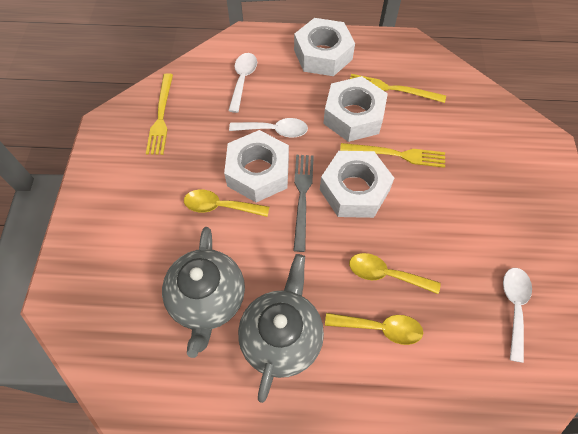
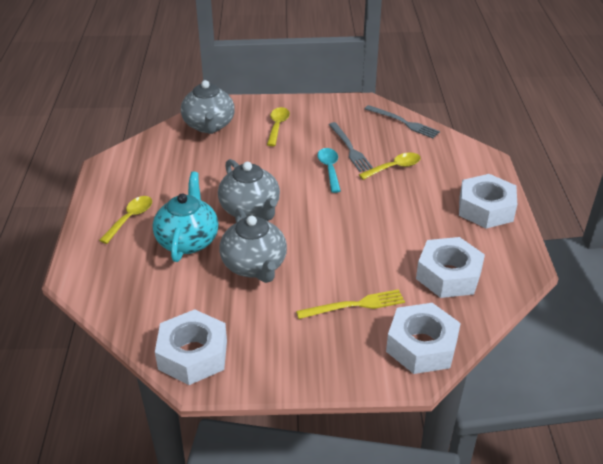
grey fork: [293,155,314,252] = 1 -> [329,122,373,172] [365,105,440,138] = 2
grey teapot: [162,227,245,358] [238,254,324,403] = 2 -> [181,80,235,134] [218,159,280,221] [219,208,287,283] = 3
turquoise spoon: none = 0 -> [317,148,341,193] = 1
turquoise teapot: none = 0 -> [153,172,218,262] = 1
white spoon: [228,53,257,113] [229,118,308,138] [503,268,532,363] = 3 -> none = 0
yellow fork: [146,73,173,155] [340,143,445,168] [350,74,446,103] = 3 -> [296,289,405,319] = 1

